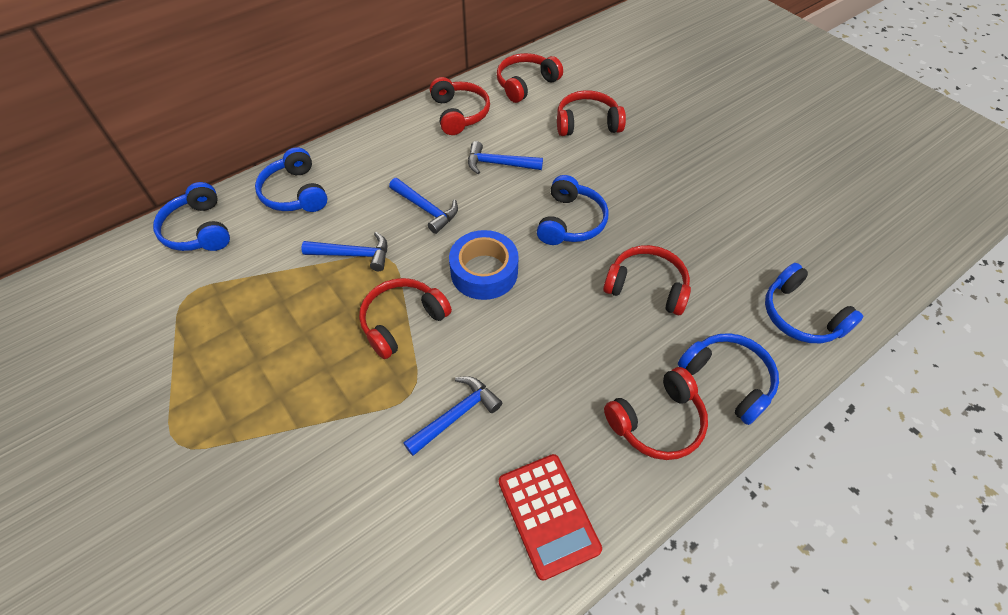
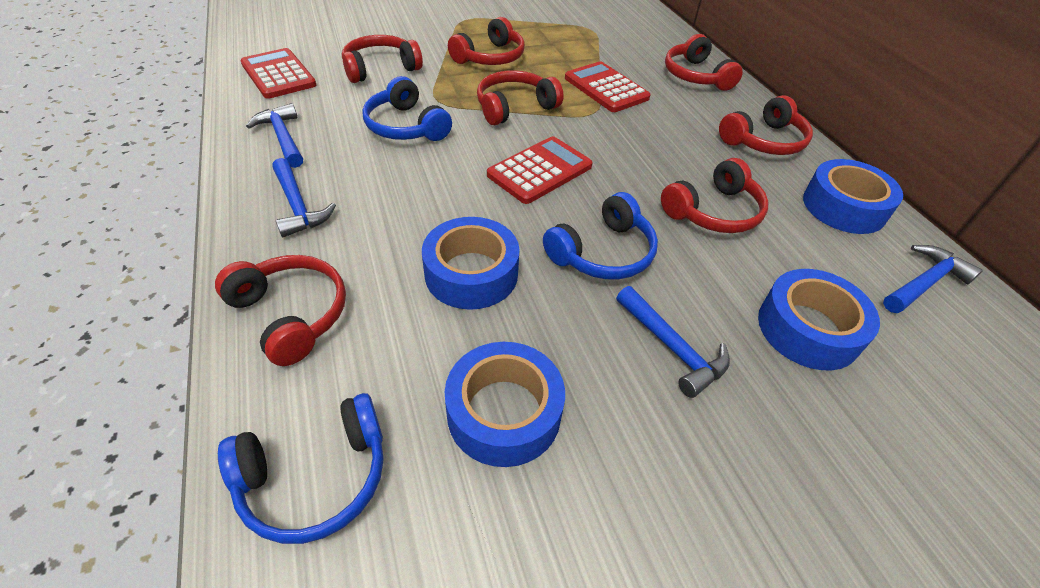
blue headphones: [153,182,230,251] [255,147,328,212] [537,175,609,245] [678,333,779,425] [765,263,863,343] = 5 -> [218,393,383,544] [362,76,452,141] [543,192,658,279] = 3
blue tape: [449,230,519,300] = 1 -> [422,217,520,310] [445,342,565,467] [758,269,880,370] [803,159,903,234] = 4
red calculator: [499,454,602,581] = 1 -> [241,48,316,99] [487,136,592,204] [565,62,651,112] = 3
red headphones: [359,278,452,359] [430,77,490,135] [497,53,563,103] [557,90,626,136] [603,245,691,315] [604,367,708,460] = 6 -> [215,255,346,366] [342,35,423,83] [448,17,525,65] [477,70,563,125] [661,158,769,233] [665,34,743,91] [719,95,813,155] = 7

